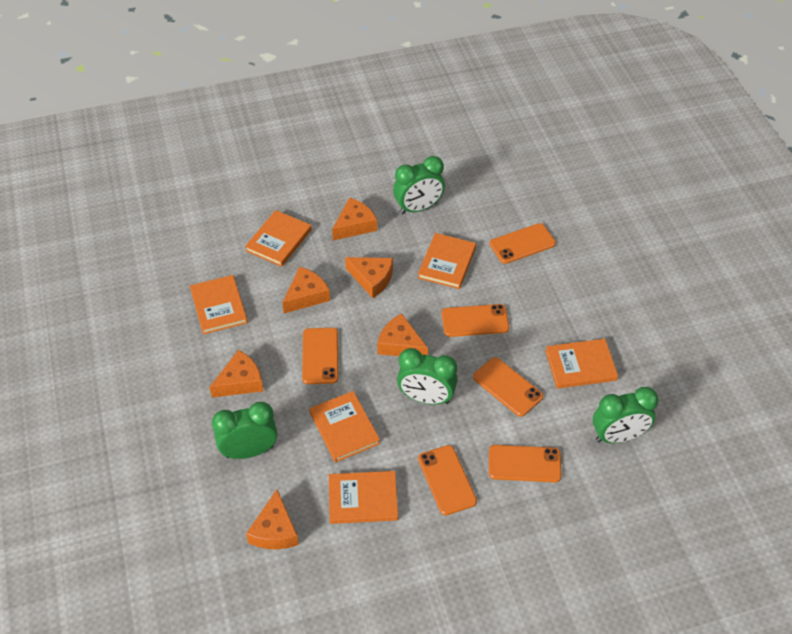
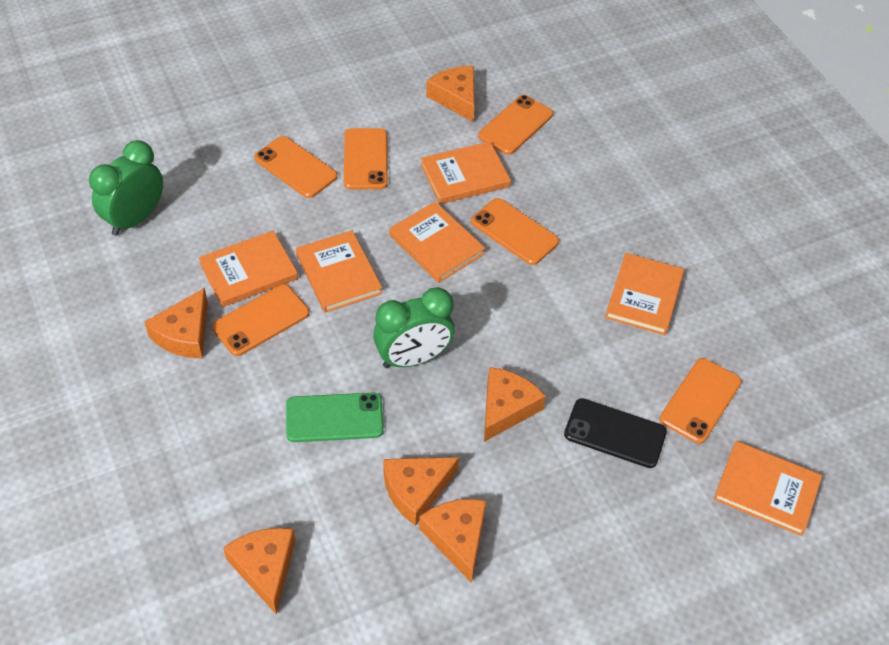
black phone: none = 0 -> [564,398,667,468] = 1
green clock: [212,402,277,459] [393,156,445,214] [397,348,458,405] [593,387,659,443] = 4 -> [89,140,163,236] [373,287,455,368] = 2
green phone: none = 0 -> [286,393,383,442] = 1

